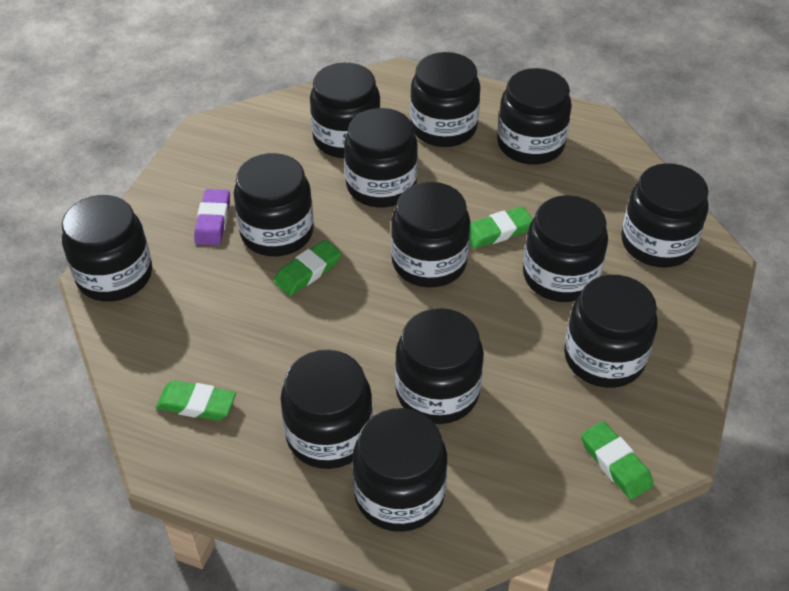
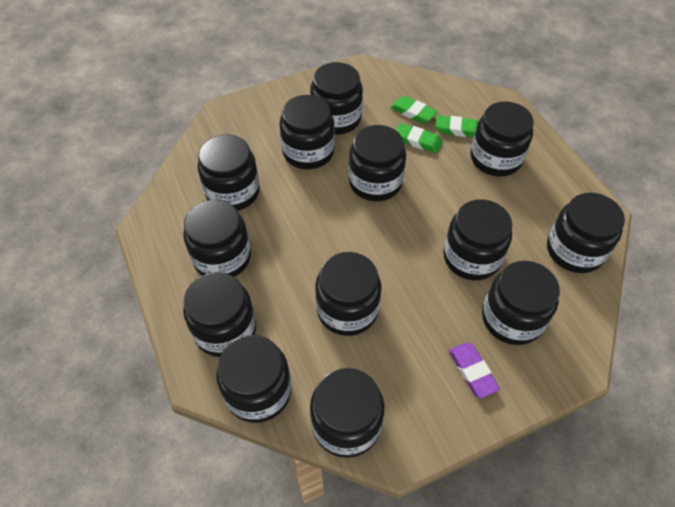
green eraser: [156,380,236,421] [274,240,342,296] [469,206,533,249] [581,421,654,500] = 4 -> [390,96,437,124] [396,123,443,153] [435,115,478,137] = 3

